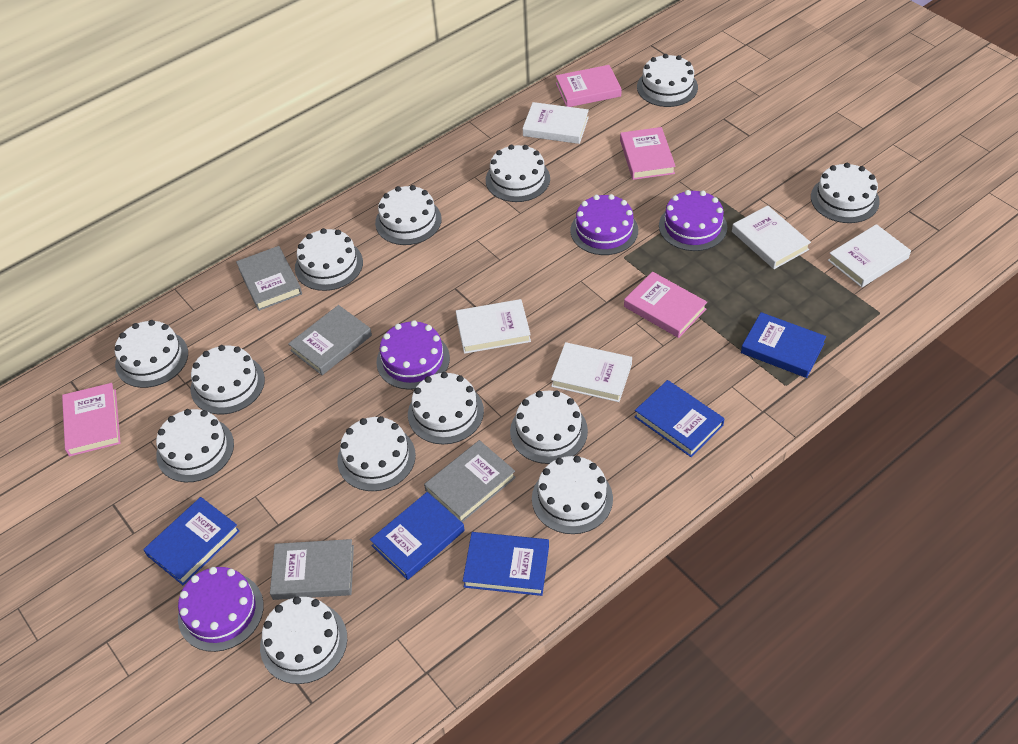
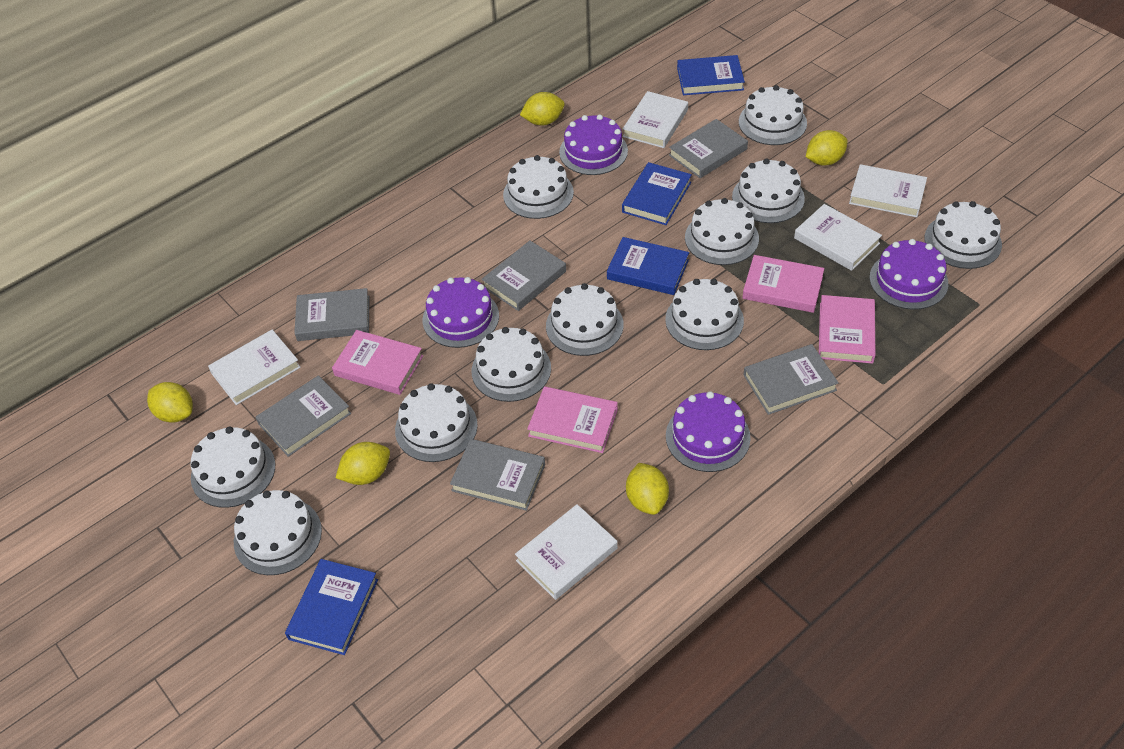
blue book: [143,497,240,585] [370,492,465,580] [463,532,549,596] [635,380,725,457] [741,312,826,378] = 5 -> [285,559,378,655] [607,237,689,295] [622,162,692,225] [677,55,745,95] = 4
grey book: [236,246,302,311] [270,539,354,600] [288,305,372,375] [424,440,516,522] = 4 -> [255,375,351,457] [294,288,369,341] [450,439,545,511] [482,241,566,311] [669,119,748,178] [744,344,839,415] = 6
white cake: [115,320,188,388] [156,409,234,482] [191,345,265,414] [260,597,347,684] [295,228,363,291] [337,416,416,491] [375,185,442,245] [408,372,484,444] [486,145,550,202] [510,390,588,464] [532,456,613,534] [637,54,698,107] [811,163,880,223] = 13 -> [190,426,275,508] [234,490,322,575] [395,383,478,462] [472,327,551,402] [503,155,574,219] [546,283,624,356] [665,279,744,350] [685,198,759,265] [732,159,805,223] [739,85,807,145] [925,201,1002,269] = 11
yellow lemon: none = 0 -> [147,382,193,423] [336,442,390,485] [520,92,565,125] [626,463,669,515] [806,130,848,166] = 5

